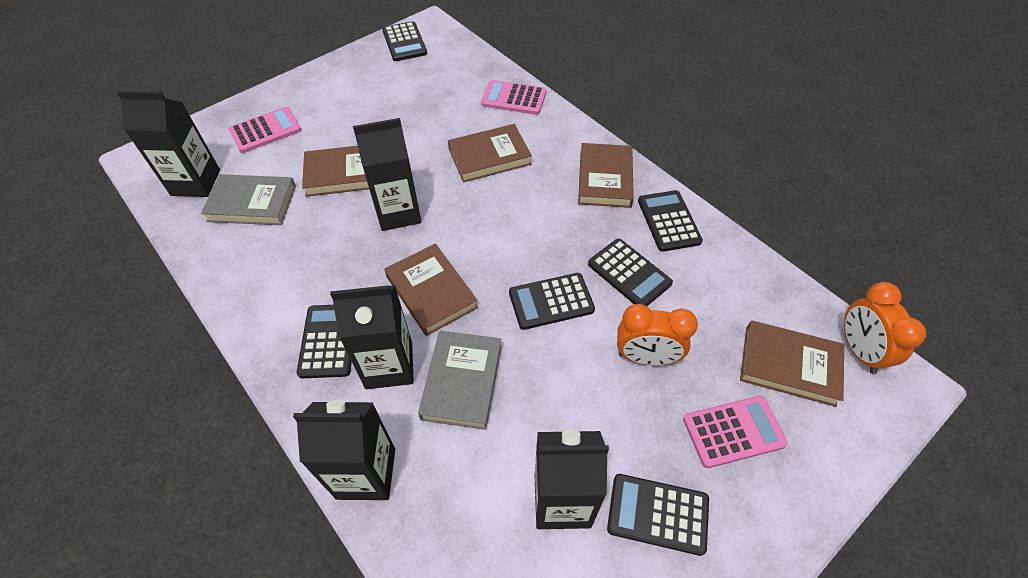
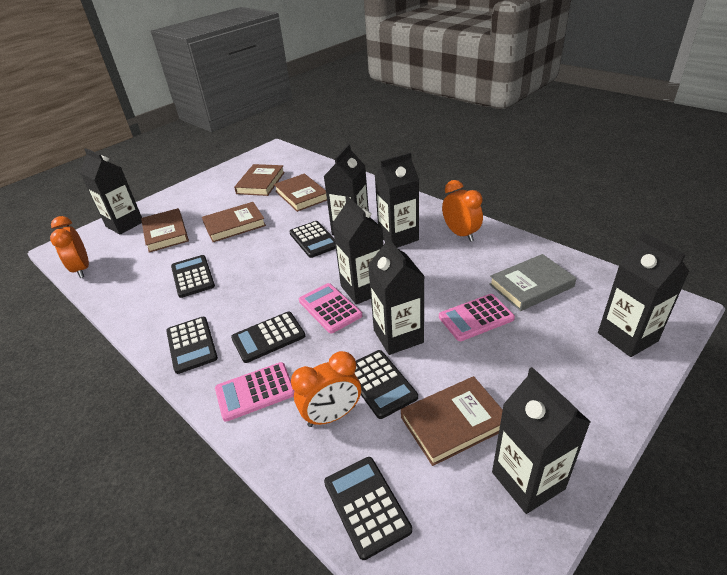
black carton: [116,90,220,197] [293,400,395,500] [330,285,414,389] [353,118,422,231] [535,430,609,529] = 5 -> [79,148,142,235] [324,144,369,235] [332,196,384,305] [368,236,425,355] [375,152,419,248] [492,367,590,514] [598,232,690,357] = 7
grey book: [201,174,296,225] [418,331,502,430] = 2 -> [489,254,577,311] = 1
orange clock: [617,304,698,365] [844,282,926,374] = 2 -> [50,216,89,278] [291,351,361,427] [442,180,483,242] = 3

